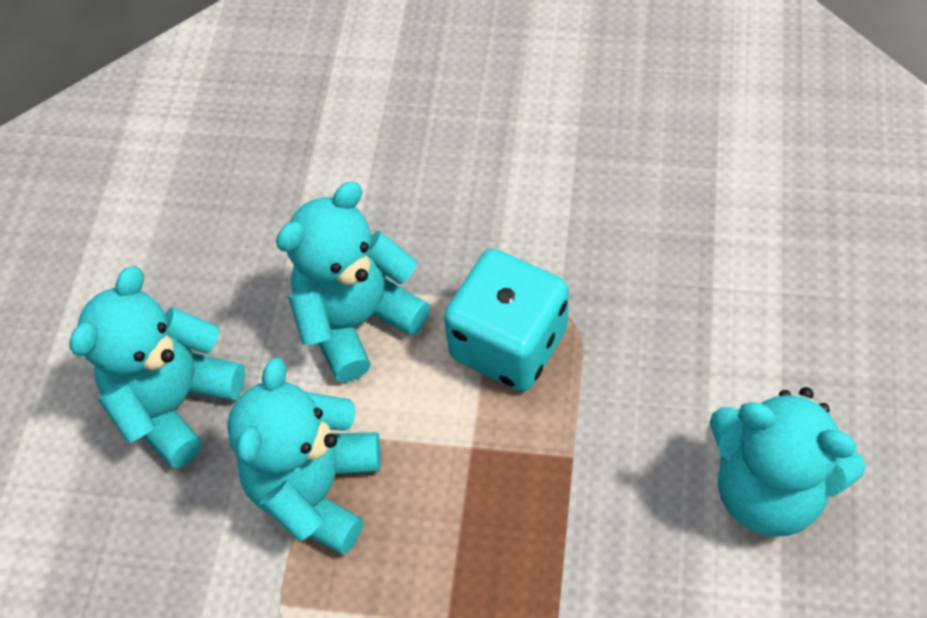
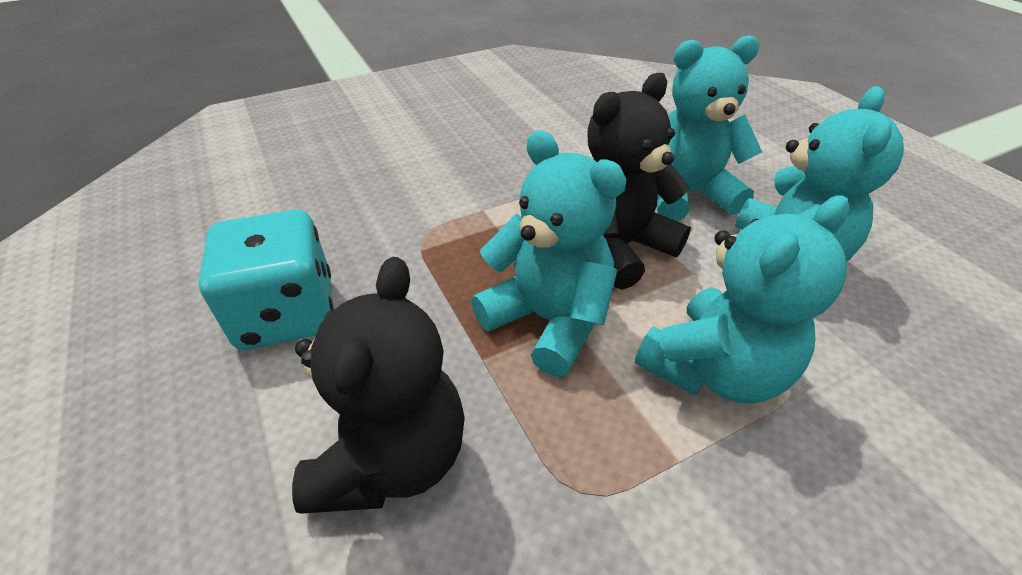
black teddy bear: none = 0 -> [292,257,465,514] [588,73,691,290] = 2

